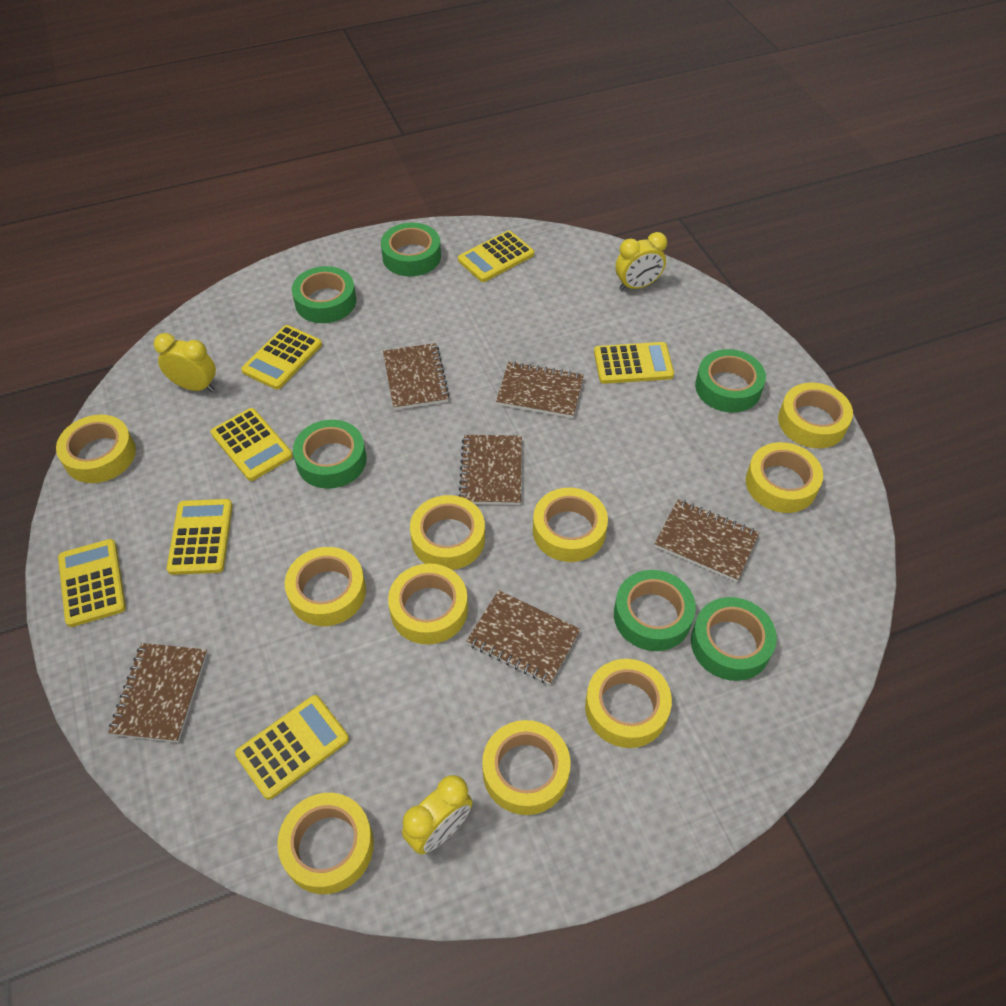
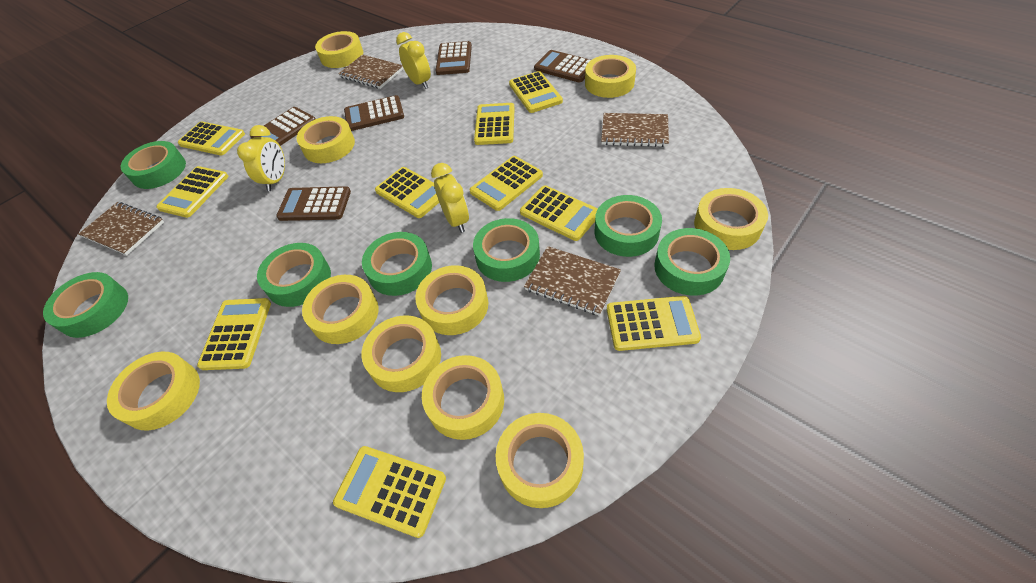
brown calculator: none = 0 -> [250,107,315,146] [276,186,351,221] [344,95,404,131] [436,41,472,75] [534,50,591,83] = 5
brown notebook: [108,643,207,742] [383,343,450,410] [459,435,522,505] [467,590,581,685] [496,361,584,418] [655,499,759,582] = 6 -> [79,202,164,255] [338,54,404,89] [524,246,621,316] [601,113,669,147] = 4
green tape: [292,266,356,323] [293,420,367,489] [381,223,441,277] [614,570,696,651] [691,597,777,681] [695,349,766,413] = 6 -> [43,272,128,338] [121,141,186,189] [257,243,331,307] [362,232,432,296] [473,218,540,282] [595,195,662,257] [654,228,730,296] = 7
yellow calculator: [58,539,126,627] [167,499,233,575] [211,408,293,481] [235,695,349,800] [241,325,322,390] [458,231,534,282] [594,342,674,384] = 7 -> [156,166,228,218] [178,121,245,156] [197,298,271,370] [333,446,446,538] [375,167,439,218] [469,156,543,211] [474,103,515,145] [509,71,563,113] [520,185,598,241] [607,296,701,351] = 10

